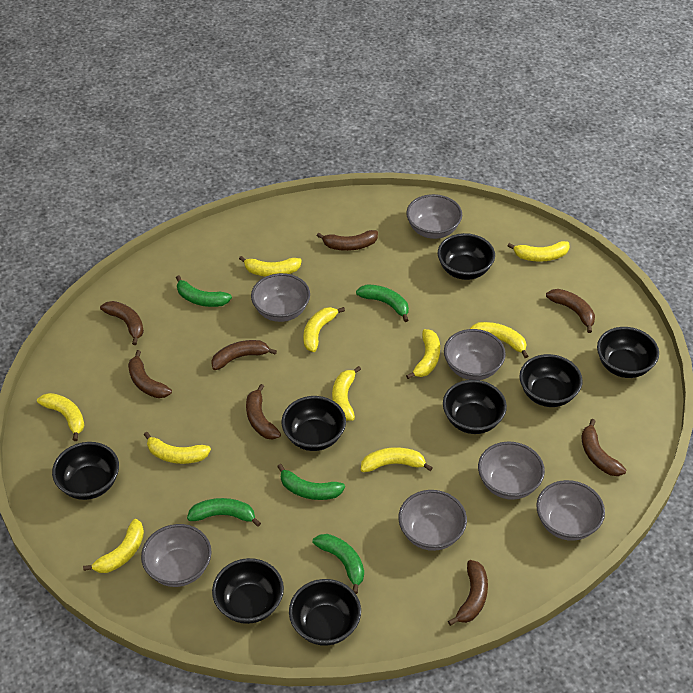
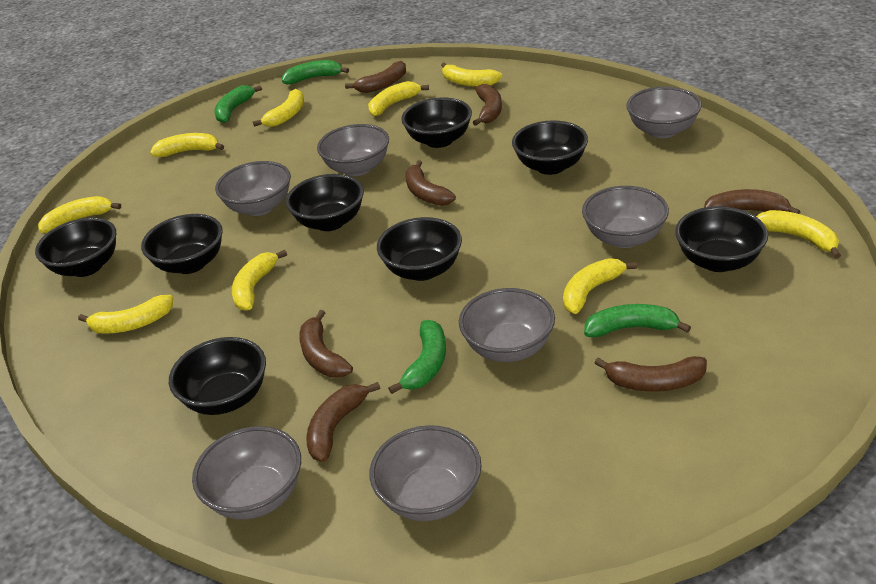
brown banana: [100,301,144,345] [128,350,172,398] [211,340,277,370] [246,384,281,440] [317,230,378,251] [448,560,488,626] [546,289,595,333] [581,419,626,476] = 8 -> [299,310,353,378] [307,382,380,462] [345,61,406,93] [405,160,456,206] [473,84,502,126] [595,356,707,392] [704,189,800,214] = 7
green banana: [176,275,232,307] [187,498,261,527] [277,464,345,500] [313,534,364,594] [356,285,409,322] = 5 -> [215,85,262,123] [282,60,349,84] [388,320,446,394] [584,304,691,337] = 4
yellow banana: [37,393,84,441] [83,519,144,573] [144,432,211,464] [239,256,302,276] [303,307,345,352] [332,366,361,421] [361,447,433,472] [406,329,440,379] [470,322,528,358] [508,241,570,262] = 10 -> [38,196,121,233] [78,295,173,334] [150,133,224,157] [232,249,287,311] [253,89,304,127] [368,81,429,116] [441,63,502,87] [563,258,637,314] [756,210,841,259] = 9

